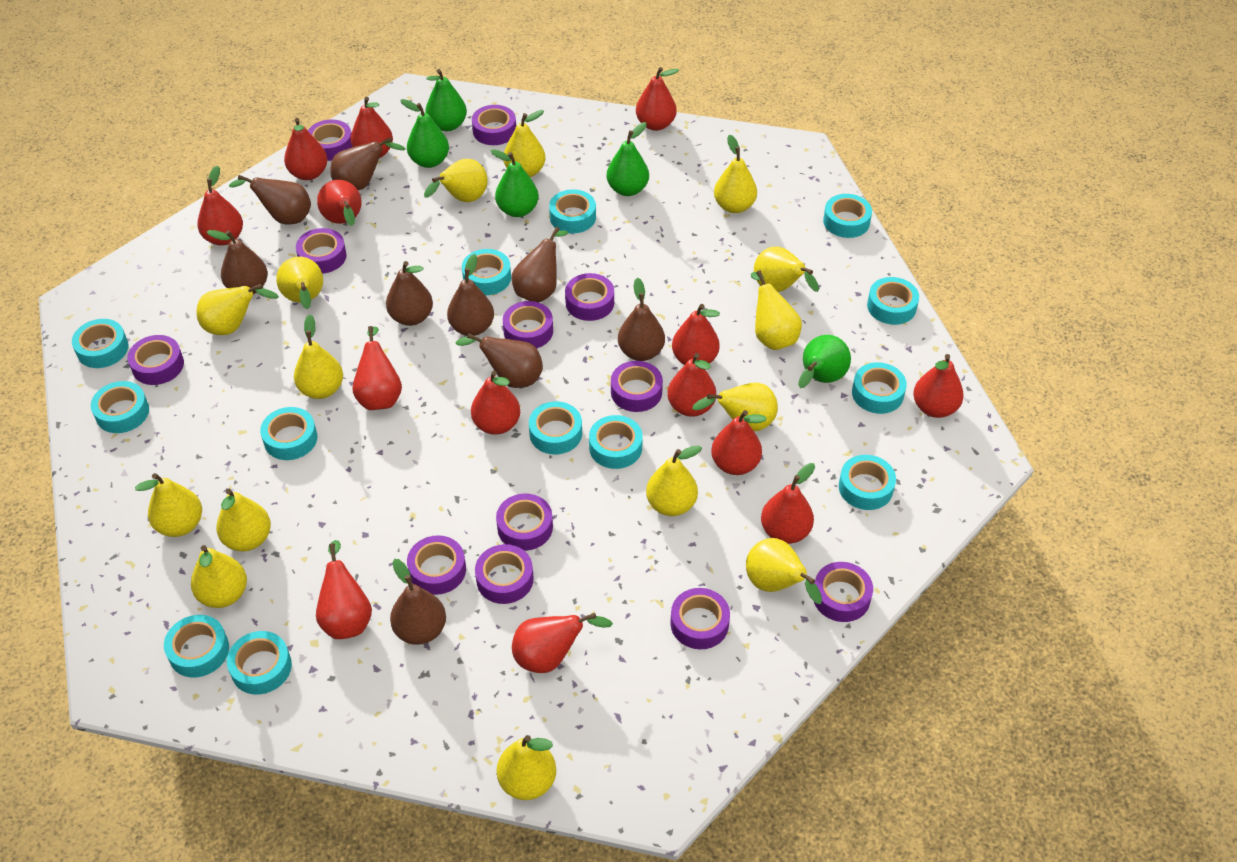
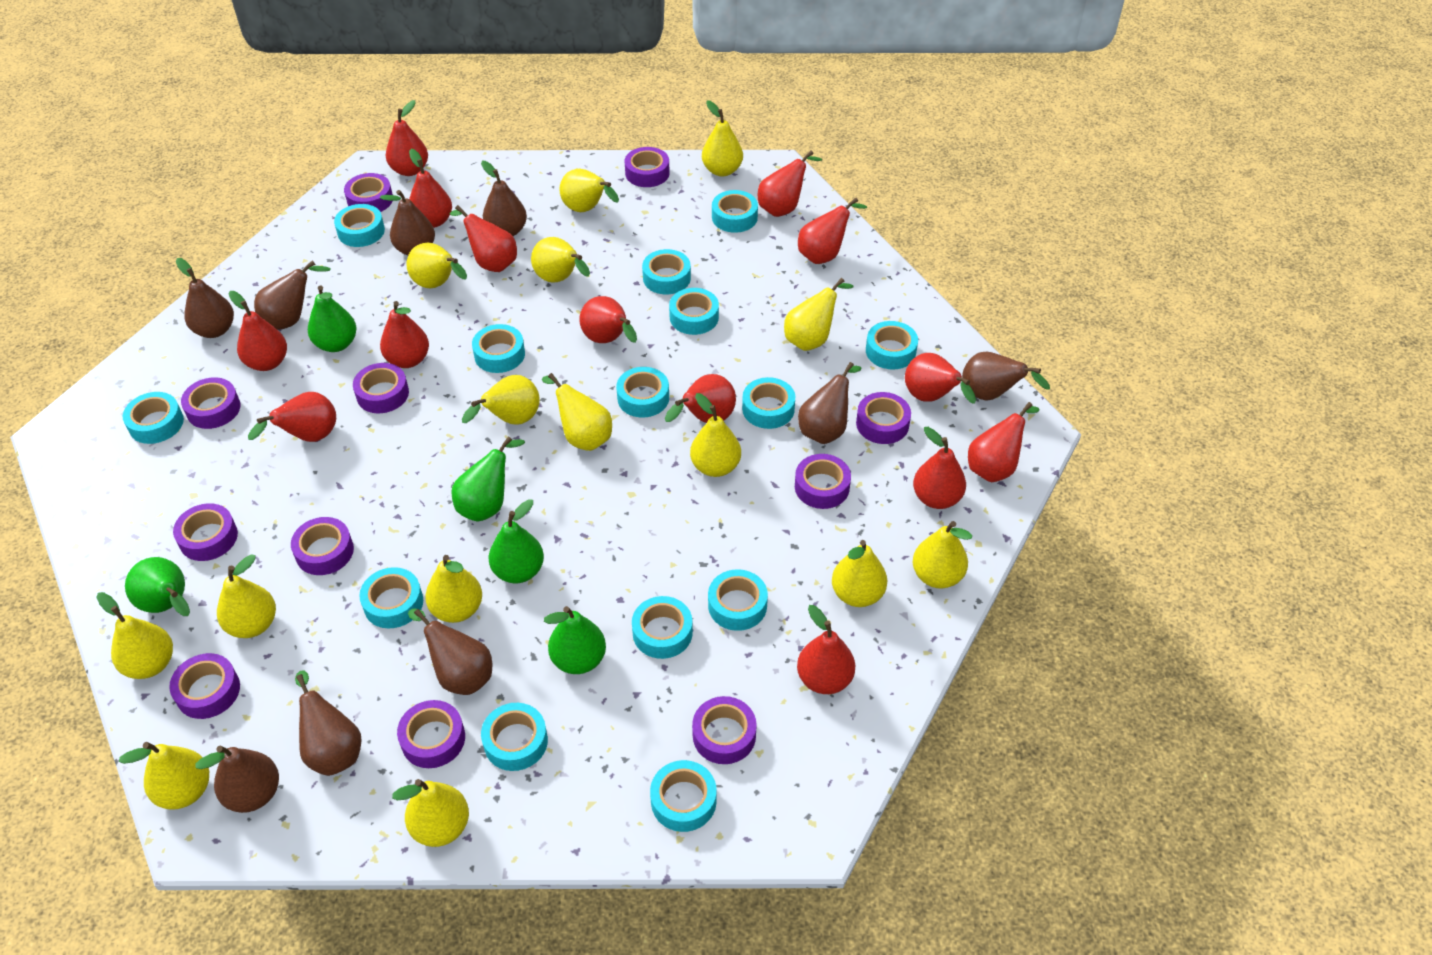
purple tape: [127,335,184,385] [296,228,347,274] [308,119,352,161] [407,535,466,595] [472,105,516,145] [475,544,534,604] [496,493,553,551] [503,301,553,349] [565,273,614,321] [611,361,663,412] [670,588,730,649] [814,562,873,622] = 12 -> [169,653,240,719] [173,503,238,561] [181,377,240,429] [291,517,354,575] [344,173,393,212] [353,363,409,413] [397,700,465,768] [625,147,670,187] [692,696,757,764] [795,454,851,509] [856,392,911,444] = 11
turquoise tape: [72,319,128,368] [91,381,149,433] [164,615,229,678] [227,631,292,695] [260,407,317,460] [462,249,511,295] [529,401,582,454] [549,189,596,233] [589,415,643,469] [823,194,872,238] [839,455,896,510] [852,362,907,414] [867,277,919,325] = 13 -> [123,392,184,444] [334,204,385,247] [359,567,423,628] [472,324,525,373] [481,703,548,771] [616,367,669,417] [632,596,693,659] [642,249,691,294] [650,760,717,832] [669,288,719,335] [708,569,768,631] [712,190,758,233] [742,377,795,429] [866,321,918,370] = 14

